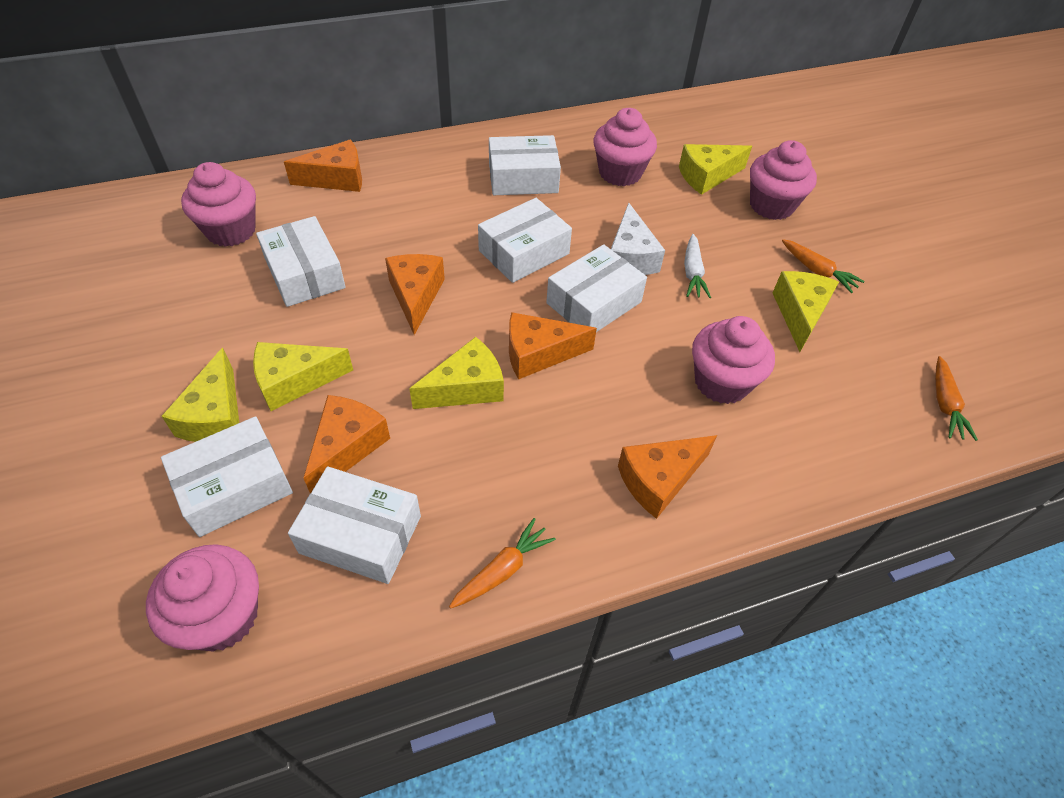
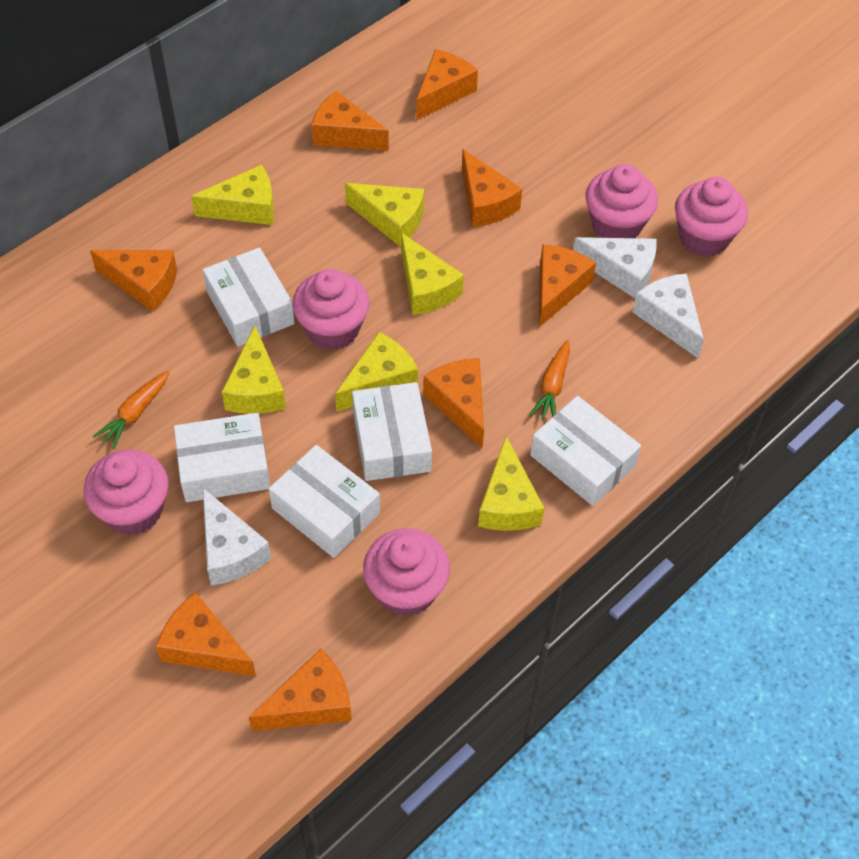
orange carrot: [449,518,556,609] [782,239,865,293] [935,356,978,441] = 3 -> [93,371,170,449] [529,340,570,420] = 2
orange cheese: [284,140,362,192] [304,395,390,494] [385,254,445,335] [509,312,597,380] [618,435,717,519] = 5 -> [90,250,177,312] [156,592,256,676] [249,649,352,731] [312,91,389,151] [416,49,478,120] [423,358,484,449] [462,149,522,227] [539,244,596,327] = 8
white box: [161,416,293,537] [256,216,346,307] [288,466,421,584] [478,198,572,283] [489,135,561,195] [546,244,647,332] = 6 -> [174,413,270,502] [203,247,295,347] [269,445,380,558] [352,382,432,481] [530,396,641,506] = 5
white carrot: [684,234,711,298] = 1 -> none = 0
white cheese: [611,203,665,275] = 1 -> [203,488,271,586] [573,237,657,299] [633,273,704,358] = 3
yellow cheese: [161,348,239,442] [253,342,353,411] [409,337,504,409] [679,144,752,195] [773,271,839,352] = 5 -> [191,165,274,225] [222,326,286,414] [335,332,418,412] [345,183,424,247] [401,233,464,315] [478,436,544,531] = 6

